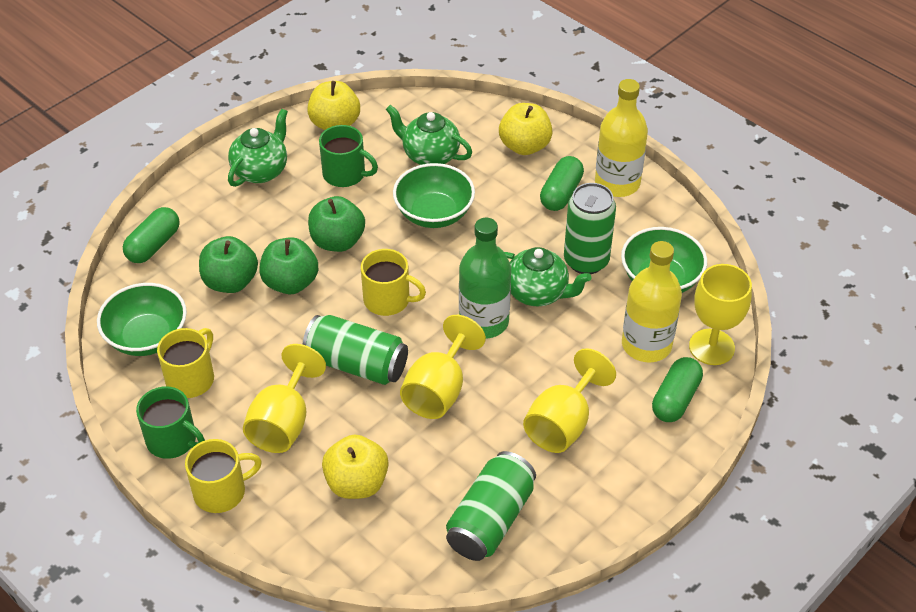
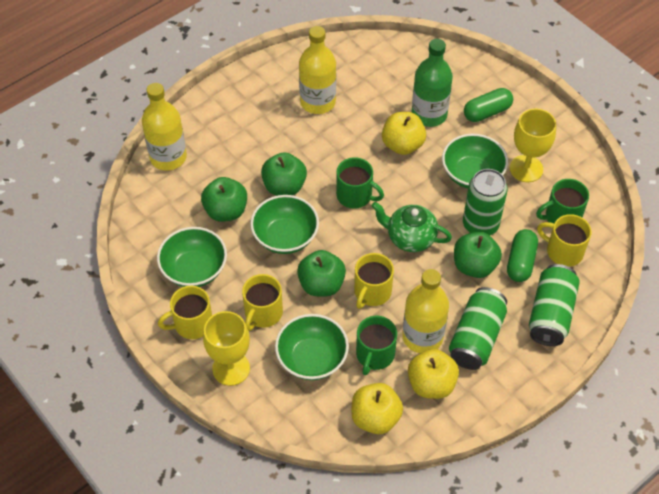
green apple: [199,236,258,293] [259,237,318,294] [308,196,365,252] = 3 -> [201,177,247,222] [261,152,307,196] [297,250,346,296] [454,232,502,278] = 4
green bowl: [97,283,187,356] [393,163,475,228] [621,227,707,293] = 3 -> [157,227,227,287] [250,195,319,254] [275,314,349,380] [442,134,508,188] = 4
green capsule: [123,207,180,263] [540,156,584,211] [652,357,703,422] = 3 -> [464,88,513,122] [507,229,538,282] = 2
green mug: [136,386,205,459] [319,125,378,187] = 2 -> [336,157,384,209] [356,316,397,375] [536,179,589,223] = 3
green teapot: [228,109,288,187] [386,105,472,165] [504,247,591,306] = 3 -> [372,202,452,252] = 1
yellow bottle: [595,79,648,197] [622,241,682,363] = 2 -> [142,83,187,170] [299,26,336,114] [402,269,449,353] = 3
yellow goblet: [243,344,326,453] [400,315,486,419] [523,348,616,453] [689,264,752,365] = 4 -> [203,311,250,386] [510,109,556,182] = 2
yellow mug: [157,328,214,398] [185,439,262,513] [361,249,426,316] = 3 -> [158,286,212,339] [242,274,283,331] [354,253,394,309] [537,214,592,267] = 4

